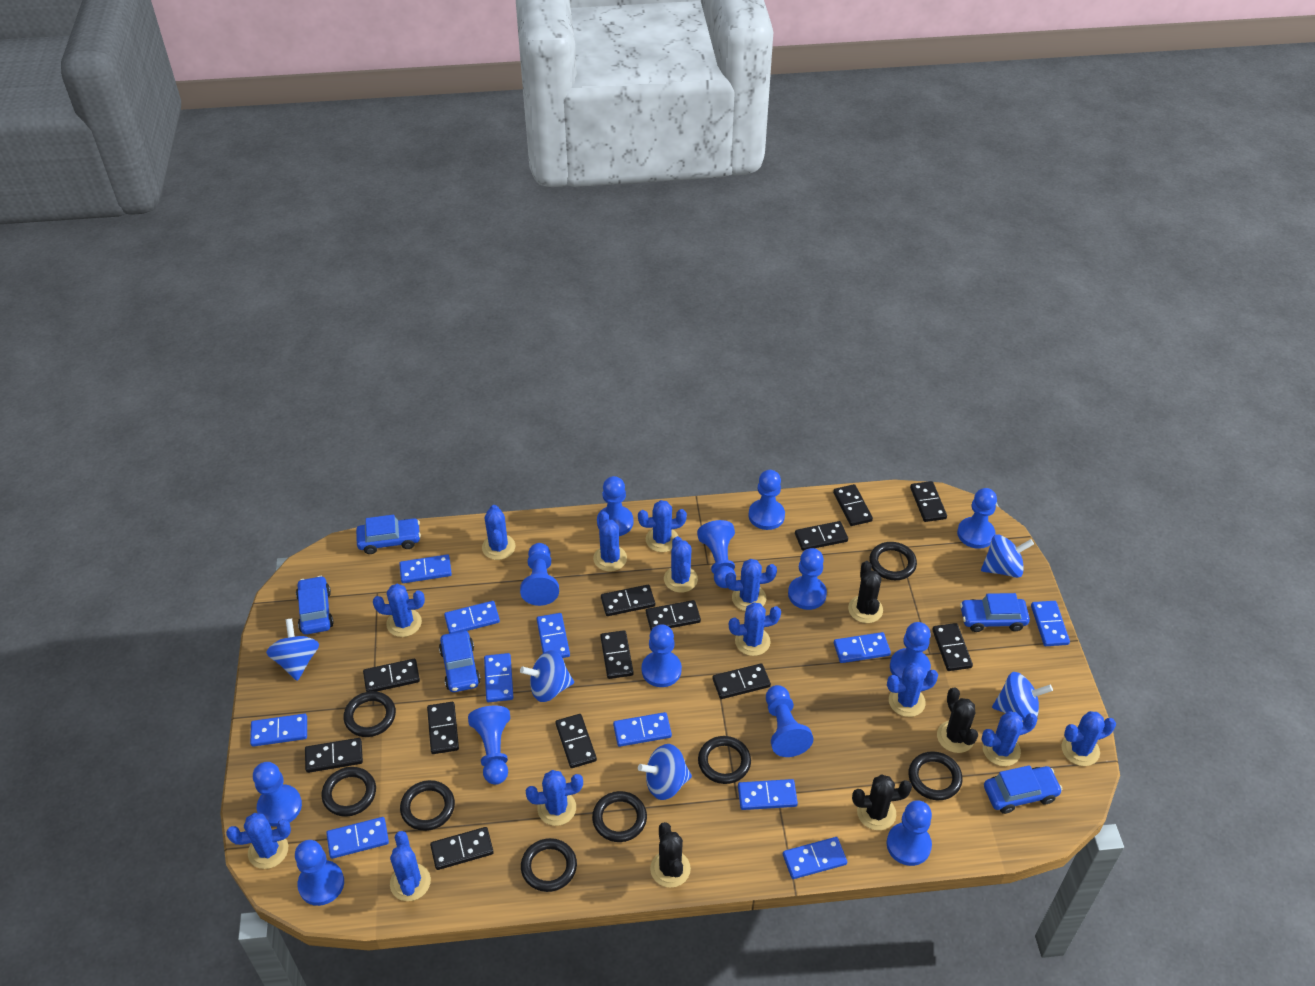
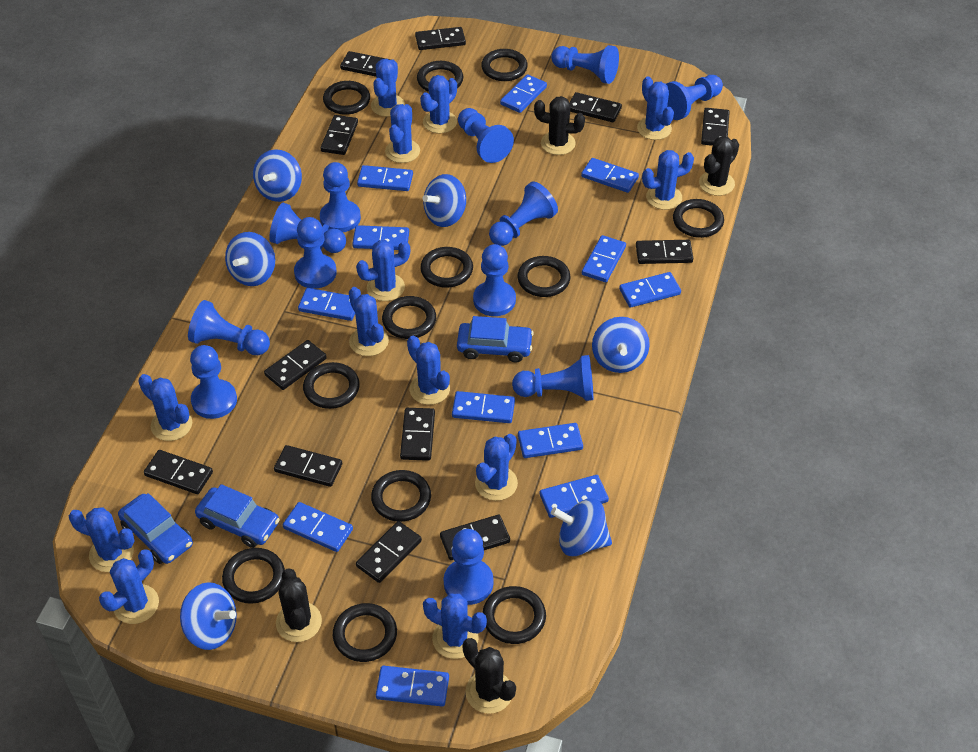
black domino: [305,738,363,773] [363,659,420,692] [427,702,459,754] [430,827,494,870] [555,714,597,768] [600,630,634,679] [601,585,655,616] [646,600,701,630] [712,663,771,699] [795,521,848,551] [833,484,873,526] [910,481,947,522] [932,623,973,671] = 13 -> [144,450,213,494] [264,340,327,390] [274,445,342,487] [321,115,358,155] [340,51,391,77] [356,521,422,583] [400,408,435,461] [415,27,466,50] [440,515,510,560] [569,92,622,122] [636,240,693,264] [701,108,730,146] = 12
black ring: [321,767,376,817] [344,691,396,737] [400,780,455,831] [521,838,577,892] [592,791,647,842] [698,736,751,784] [869,542,917,580] [908,751,962,800] = 8 -> [222,548,285,604] [303,362,360,409] [323,81,370,115] [333,603,397,662] [371,470,431,522] [382,296,436,339] [417,61,463,92] [420,247,473,288] [481,49,528,81] [482,586,546,644] [517,256,570,297] [673,199,724,238] = 12
blue car: [296,576,334,635] [356,515,421,554] [439,631,481,692] [960,593,1030,632] [984,765,1062,814] = 5 -> [118,493,193,564] [195,484,280,548] [457,316,534,362] = 3
blue domino: [250,714,307,747] [326,817,389,859] [399,554,452,583] [444,601,500,633] [484,653,513,702] [537,613,570,658] [613,712,672,747] [738,779,798,810] [783,837,847,879] [834,632,891,663] [1031,601,1070,646] = 11 -> [283,502,353,552] [298,288,355,321] [352,225,409,250] [357,165,413,191] [376,666,449,707] [452,391,515,423] [500,74,547,113] [518,423,583,458] [540,475,609,518] [581,158,639,193] [582,235,626,282] [619,272,681,308] = 12
blue pawn: [253,762,302,827] [295,840,344,906] [468,705,510,785] [520,543,559,606] [597,476,633,536] [642,624,682,687] [697,520,736,588] [748,470,785,530] [766,685,813,757] [788,548,827,610] [887,800,932,866] [890,622,931,681] [957,488,997,549] = 13 -> [188,300,270,355] [190,345,237,419] [269,203,346,253] [294,217,337,289] [320,162,361,232] [444,529,493,605] [458,108,514,163] [473,244,516,316] [489,182,558,246] [512,355,593,401] [551,45,619,84] [666,75,723,120] = 12
blue spinning top: [266,618,319,681] [520,650,574,702] [638,744,692,800] [981,534,1034,578] [992,672,1053,721] = 5 -> [180,582,237,650] [225,232,275,286] [253,149,302,202] [423,174,466,227] [551,498,612,556] [592,317,650,373] = 6

